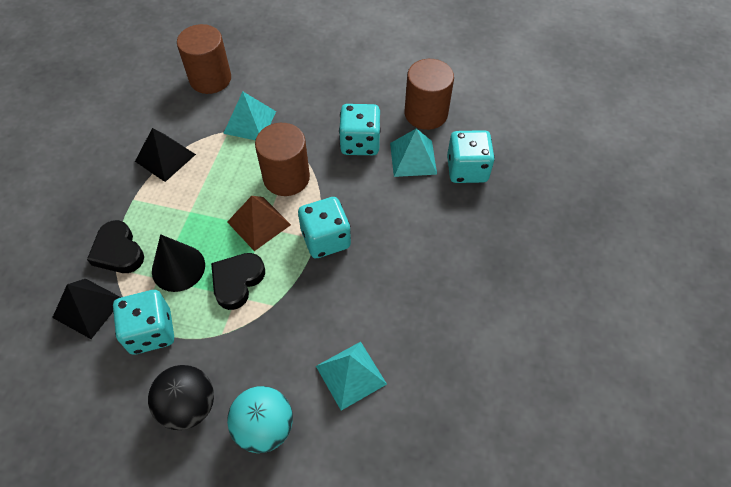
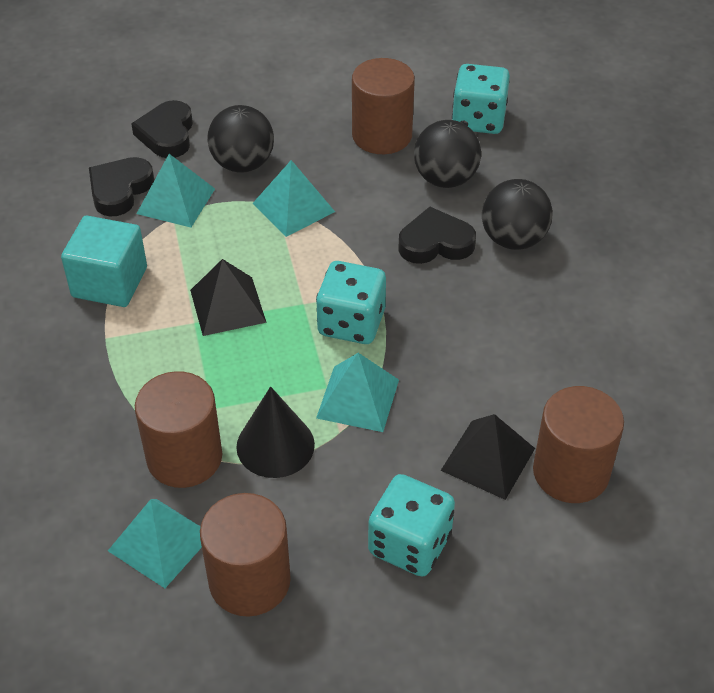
black ball: [148,365,214,430] = 1 -> [207,105,274,173] [414,120,481,188] [482,179,553,250] = 3
black heart: [87,220,144,273] [211,253,265,310] = 2 -> [89,157,154,216] [131,100,193,158] [398,207,476,264] = 3
brown cylinder: [177,24,231,94] [255,123,310,196] [405,59,454,130] = 3 -> [135,371,222,488] [200,493,291,617] [352,58,415,154] [533,386,624,503] = 4
brown pyramid: [227,196,291,251] = 1 -> none = 0
turquoise ball: [227,386,293,453] = 1 -> none = 0
turquoise cube: none = 0 -> [61,216,147,307] = 1
turquoise dice: [113,290,174,355] [298,197,351,258] [339,104,381,155] [447,130,495,183] = 4 -> [316,261,386,344] [368,474,455,577] [452,64,510,134] = 3
turquoise pyramid: [223,92,276,140] [316,342,387,411] [390,128,437,177] = 3 -> [108,499,202,588] [137,154,215,227] [252,160,335,237] [316,353,399,432] = 4

